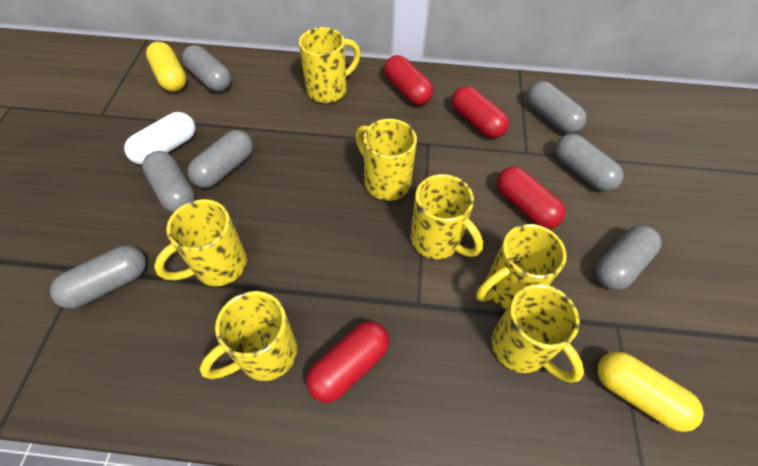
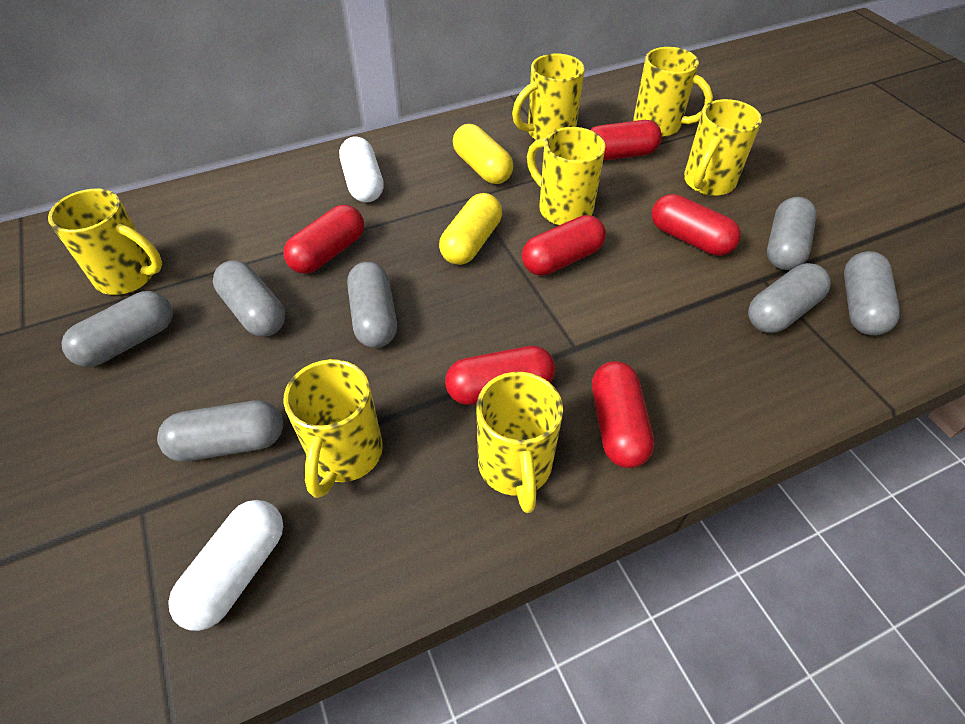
red capsule: [306,321,389,403] [384,55,433,106] [452,86,509,139] [497,166,565,229] = 4 -> [283,205,364,274] [445,346,556,405] [522,215,606,276] [590,120,662,161] [592,361,654,468] [652,194,741,256] = 6
white capsule: [124,112,196,165] = 1 -> [168,500,283,631] [339,137,384,202] = 2

